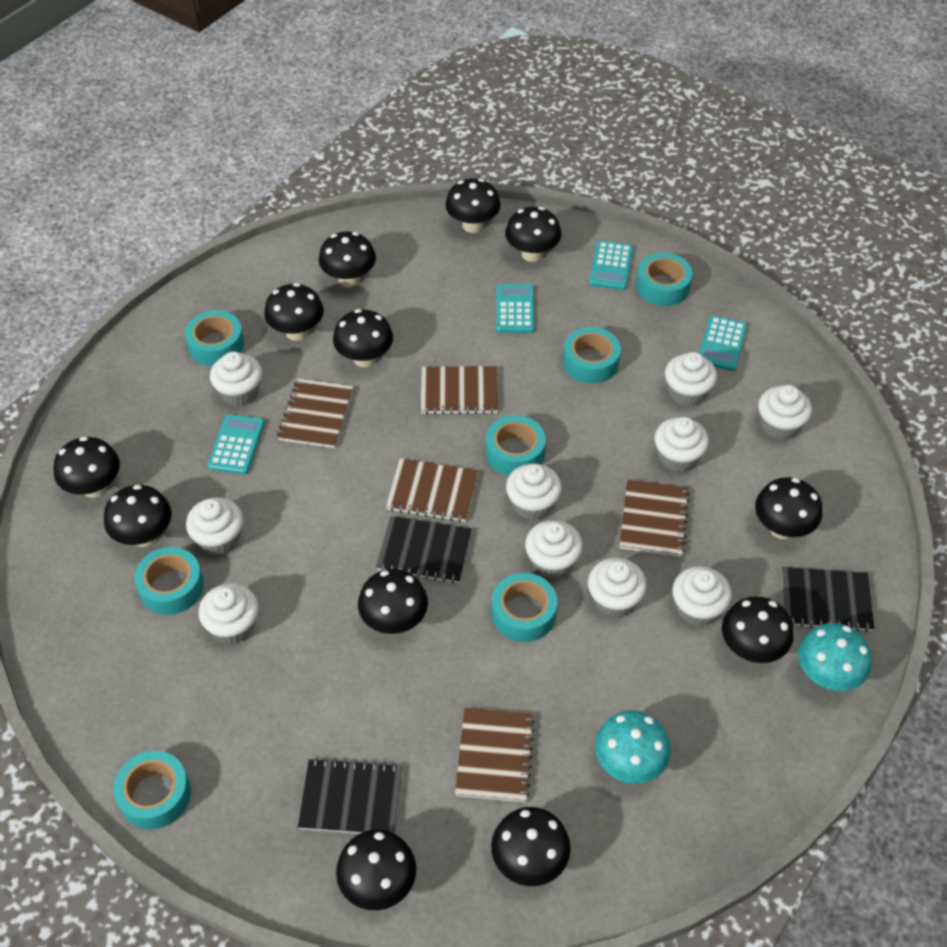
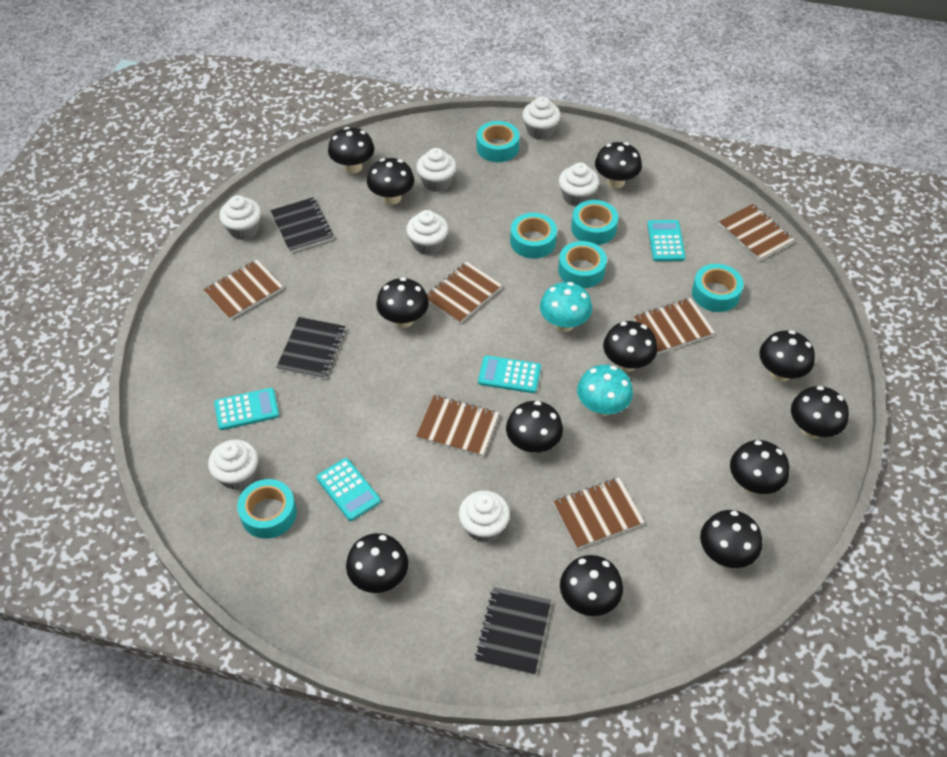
brown notebook: [277,378,353,448] [386,459,478,522] [421,366,498,414] [455,708,535,802] [619,479,690,557] = 5 -> [203,259,283,320] [416,395,499,457] [426,262,502,324] [553,478,645,549] [633,298,715,354] [719,204,795,261] = 6
turquoise tape: [113,751,191,830] [134,547,204,615] [185,310,244,366] [486,415,546,476] [492,573,557,642] [563,327,621,384] [636,253,693,306] = 7 -> [237,479,297,539] [477,121,520,162] [510,213,557,259] [558,241,607,288] [571,200,618,245] [692,264,744,312] = 6
white cupcake: [186,497,243,555] [199,583,259,644] [210,351,262,406] [506,463,562,520] [525,520,583,578] [588,558,647,617] [654,417,709,472] [665,352,717,406] [672,566,732,626] [758,385,812,440] = 10 -> [208,440,258,490] [219,195,261,240] [406,210,448,255] [416,148,456,192] [459,491,510,542] [522,97,561,140] [559,163,599,207] = 7

